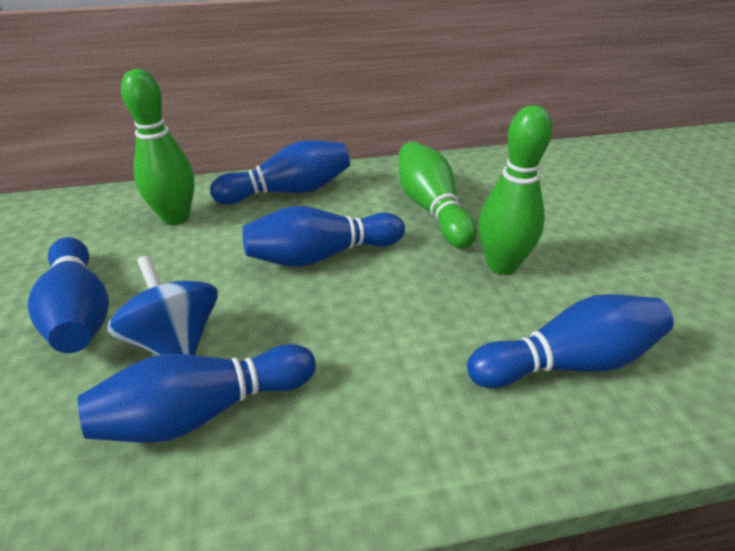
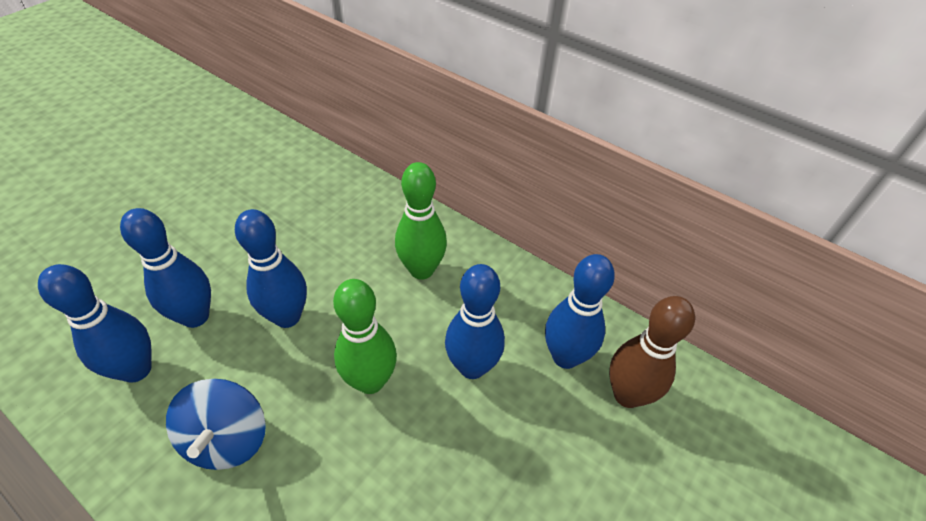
brown bowling pin: none = 0 -> [609,296,695,408] = 1
green bowling pin: [121,69,194,225] [399,141,477,248] [479,105,552,275] = 3 -> [333,279,397,394] [395,162,447,280] = 2

